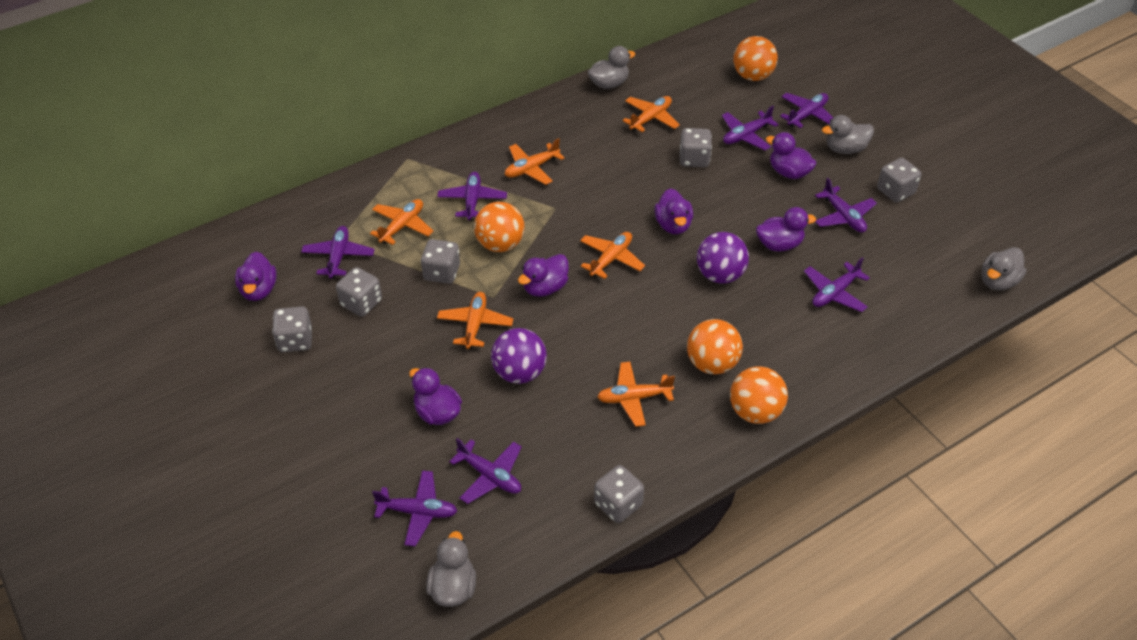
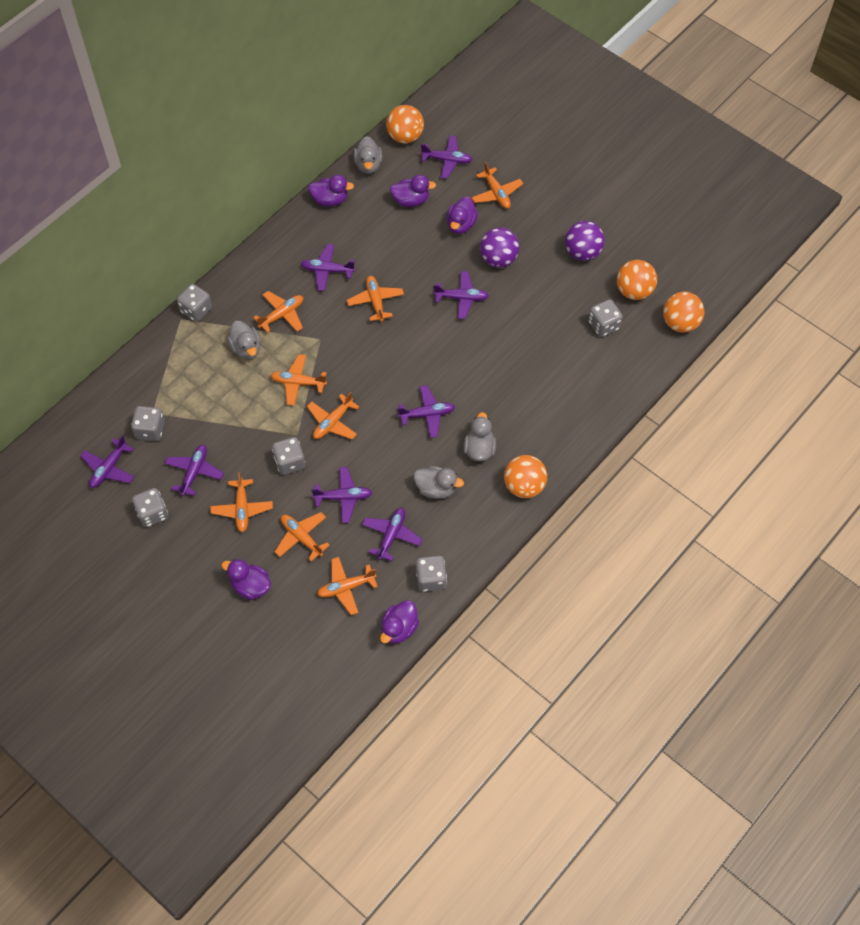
orange plane: [370,199,433,245] [437,292,513,349] [505,138,565,185] [580,232,645,279] [597,362,675,427] [622,96,680,132] = 6 -> [210,472,273,532] [253,291,303,333] [270,354,327,406] [275,512,330,561] [307,392,359,439] [317,557,378,615] [347,276,404,322] [471,162,523,209] = 8
purple duck: [235,252,277,301] [409,367,462,425] [518,254,569,297] [654,188,693,234] [756,207,816,251] [766,132,817,179] = 6 -> [221,559,271,600] [308,175,354,206] [380,600,419,644] [390,175,436,207] [447,197,478,234] = 5

